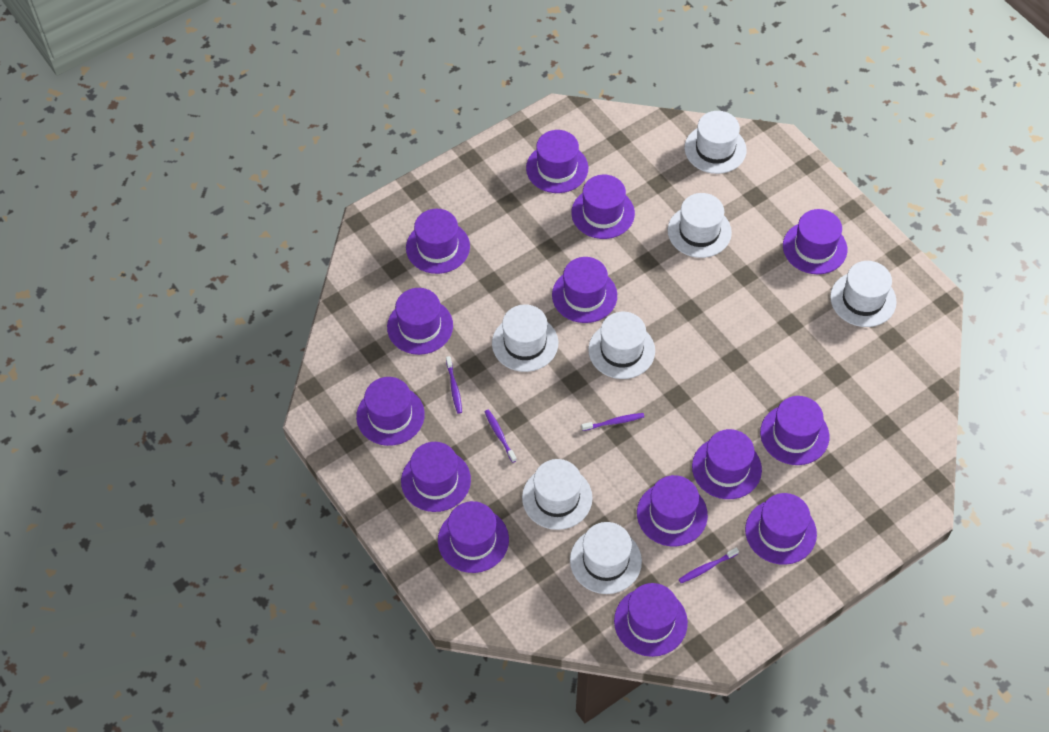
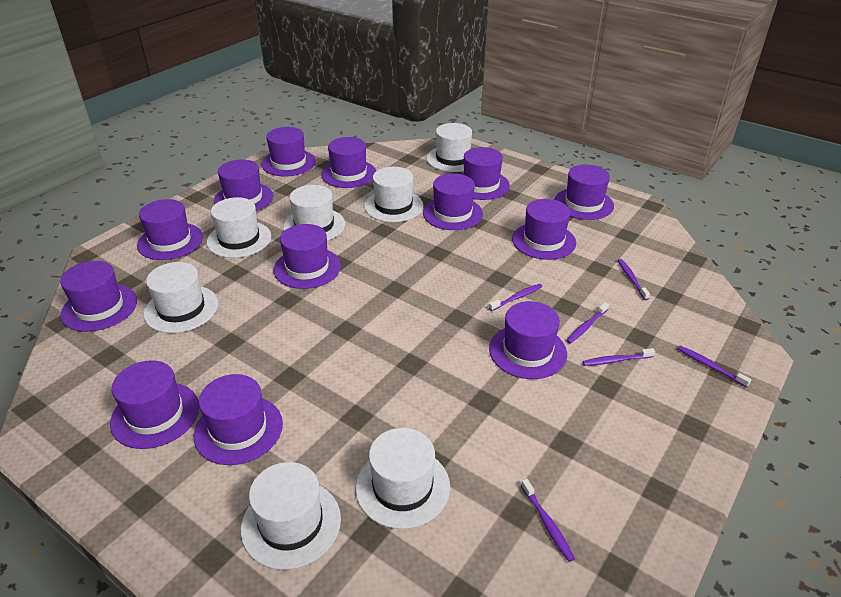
purple hat: [356,377,425,446] [387,288,453,355] [401,442,471,512] [406,209,470,274] [438,501,509,573] [526,130,588,193] [552,257,617,323] [571,175,635,239] [614,583,688,657] [637,475,708,546] [692,429,762,499] [745,493,817,565] [760,396,829,465] [783,209,847,274] = 14 -> [60,261,137,332] [110,360,199,449] [137,199,203,260] [194,374,283,465] [214,159,273,211] [261,127,316,176] [274,224,341,289] [321,137,376,188] [423,173,483,230] [462,147,510,200] [489,301,567,379] [512,199,576,260] [554,164,614,220] = 13
purple toothbrush: [446,356,462,414] [484,409,517,463] [581,413,644,431] [679,547,739,583] = 4 -> [489,284,543,311] [521,479,575,562] [566,303,609,344] [582,348,655,366] [617,259,650,300] [678,346,751,387] = 6

